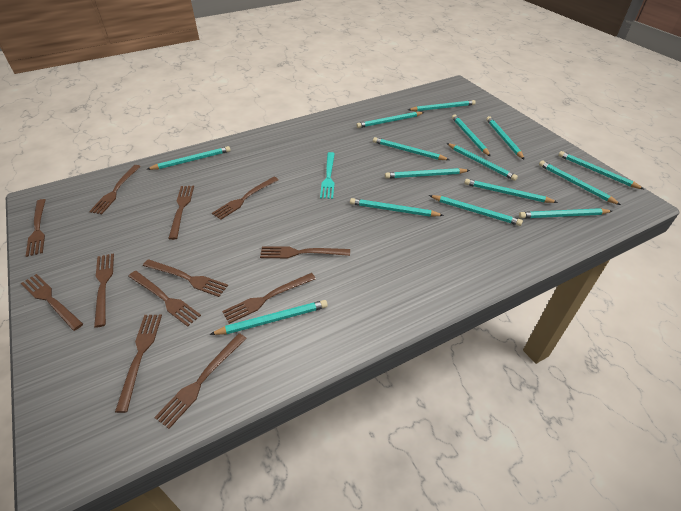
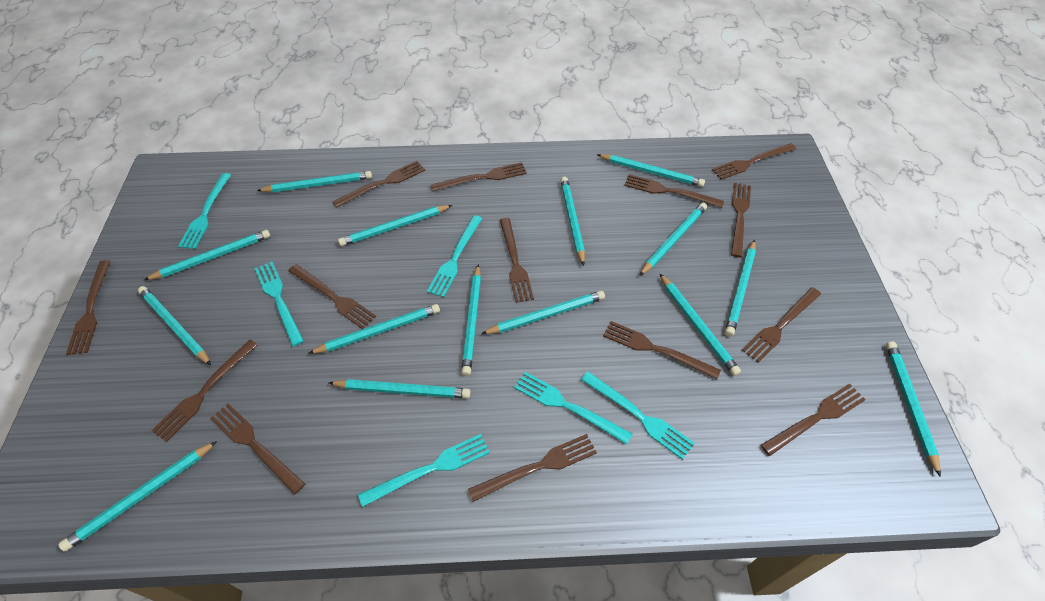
brown fork: [21,274,83,331] [26,199,45,257] [89,165,141,214] [94,253,114,328] [115,315,162,413] [128,271,201,327] [143,259,228,297] [154,333,247,429] [168,186,194,240] [212,177,278,220] [222,273,316,324] [260,246,350,258] = 12 -> [66,260,111,355] [152,340,258,442] [211,403,305,495] [288,264,376,329] [332,161,425,207] [431,162,527,192] [468,434,597,502] [500,218,534,303] [603,321,721,379] [624,174,724,208] [712,143,796,180] [731,183,751,258] [742,287,821,363] [761,384,866,456] = 14
turquoise fork: [320,152,335,199] = 1 -> [178,173,231,249] [254,262,304,346] [358,434,490,507] [427,215,483,297] [514,372,632,444] [581,371,695,460] = 6

